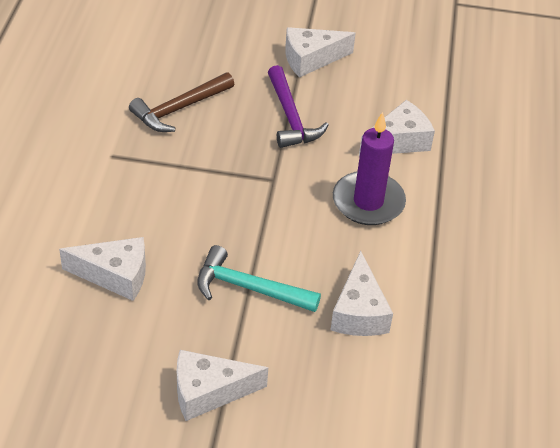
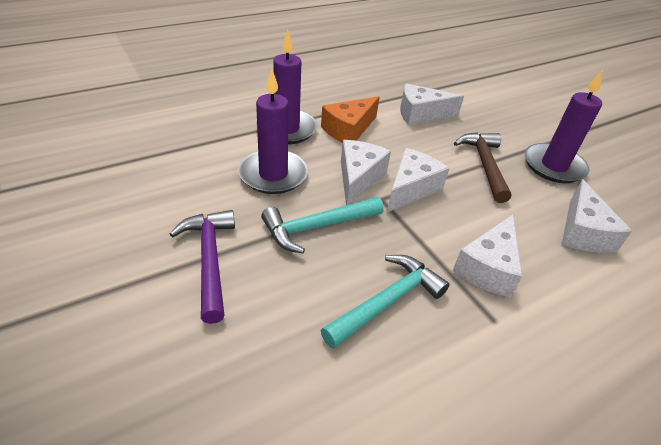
orange cheese: none = 0 -> [321,96,380,143] = 1
purple candle: [333,112,406,225] = 1 -> [238,69,308,194] [256,30,317,144] [525,70,603,183] = 3
turquoise hammer: [197,245,321,312] = 1 -> [261,197,384,254] [321,255,450,349] = 2

